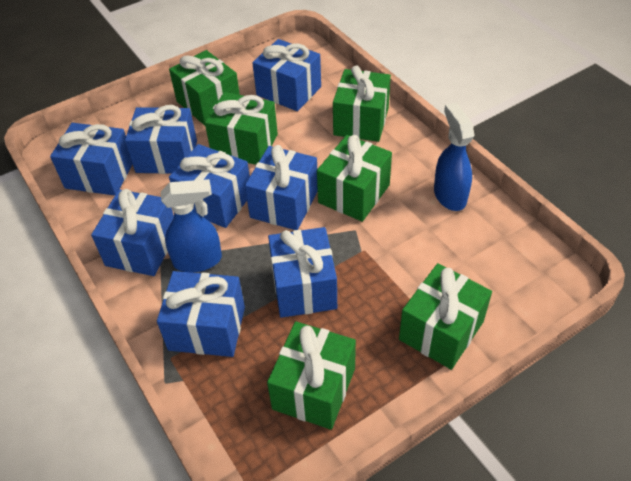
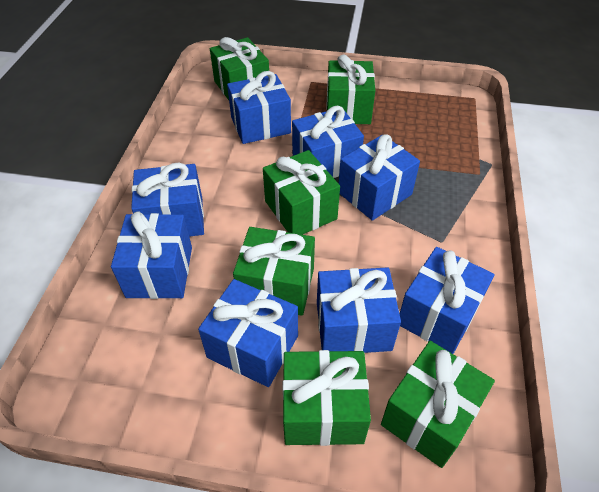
blue spray bottle: [161,179,222,272] [434,103,474,211] = 2 -> none = 0

